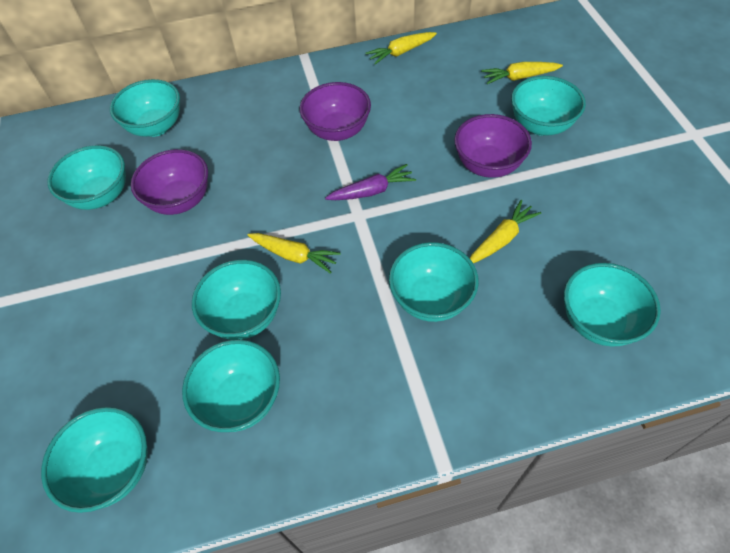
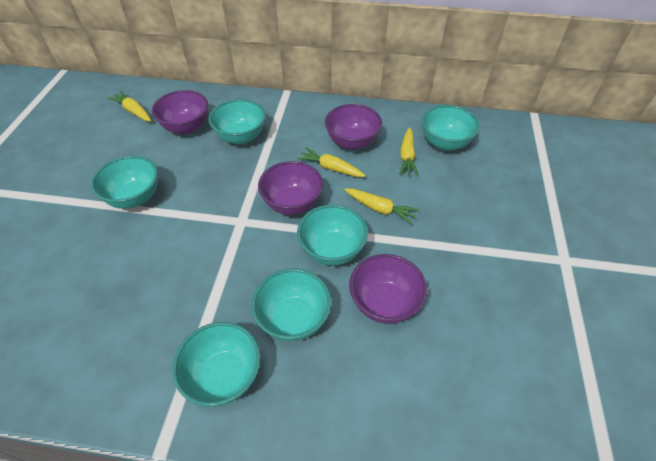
purple bowl: [131,149,208,215] [300,82,371,141] [454,114,532,178] = 3 -> [152,90,208,135] [258,161,323,215] [325,104,382,150] [349,254,427,324] = 4
purple carrot: [325,164,416,200] = 1 -> none = 0
turquoise bowl: [41,407,148,513] [47,145,126,210] [110,79,180,137] [182,339,280,432] [192,260,281,340] [389,242,479,322] [511,76,586,136] [564,263,661,346] = 8 -> [91,156,158,209] [172,322,261,406] [209,99,266,144] [251,269,331,341] [297,205,368,266] [421,105,480,151] = 6

